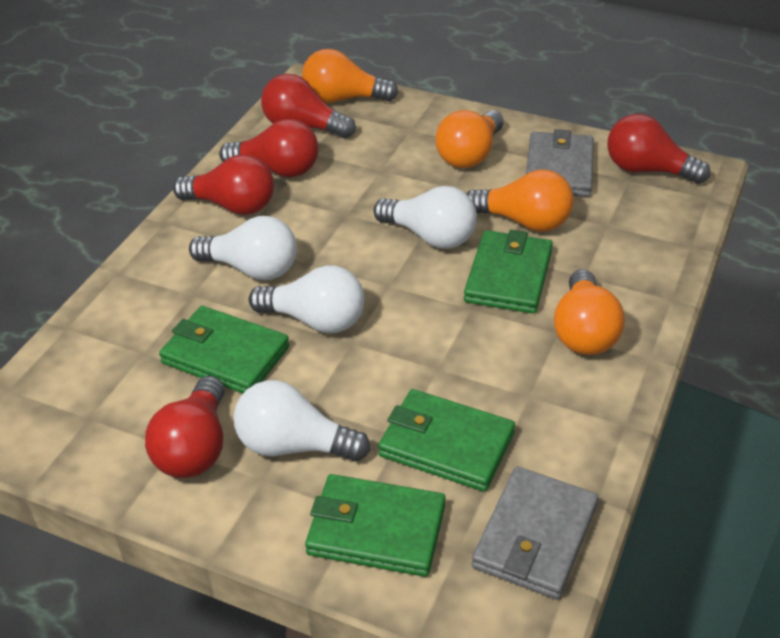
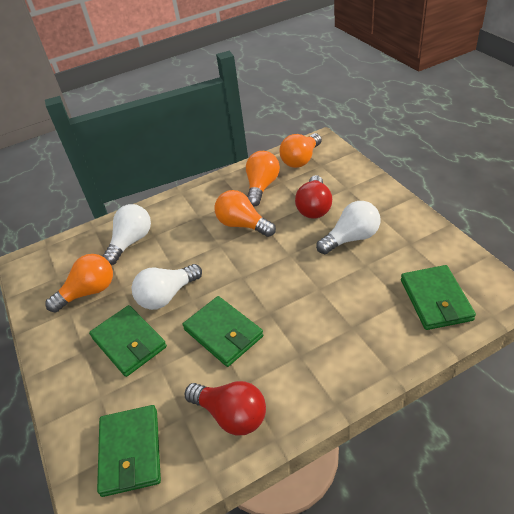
grey wallet: [472,467,599,599] [526,129,594,197] = 2 -> none = 0
red light bulb: [145,376,225,478] [173,155,274,215] [219,119,318,177] [261,74,356,138] [607,114,711,184] = 5 -> [185,381,266,435] [295,175,332,219] = 2
white light bulb: [189,216,297,280] [234,380,371,461] [249,265,364,333] [373,186,477,249] = 4 -> [103,204,151,265] [132,264,202,310] [316,201,380,254] = 3

